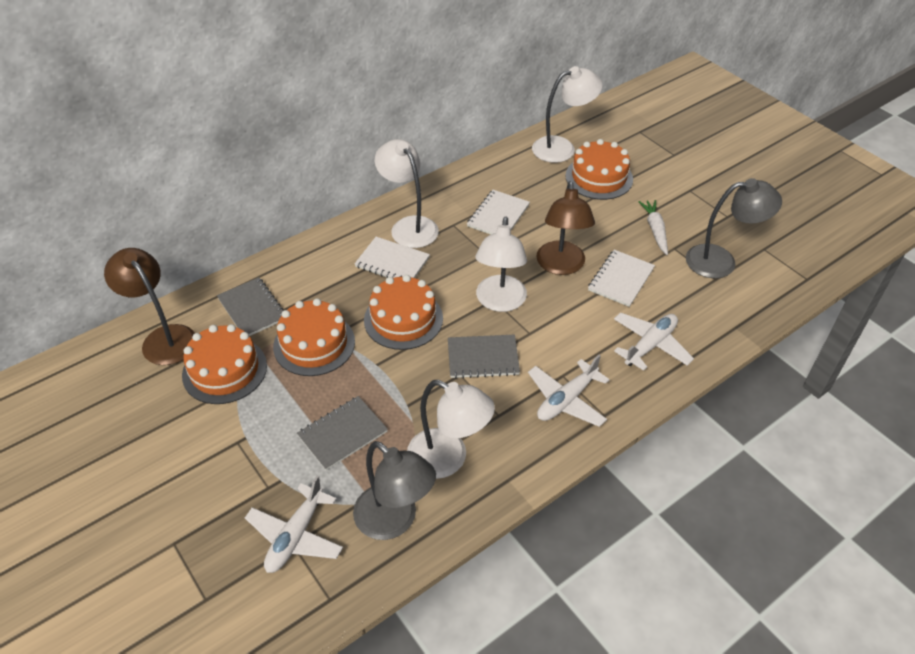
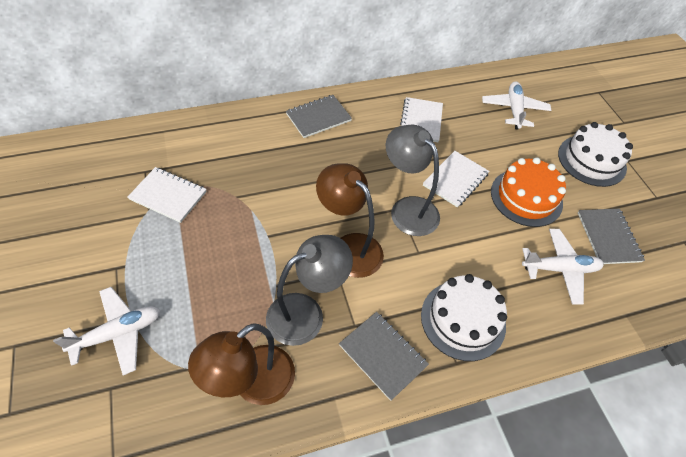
orange cake: [182,324,267,404] [273,298,355,376] [364,275,443,350] [565,139,633,200] = 4 -> [491,157,566,227] = 1
white cake: none = 0 -> [421,274,507,361] [558,122,633,187] = 2
white carrot: [639,200,668,255] = 1 -> none = 0
white lamp: [375,139,439,248] [407,380,495,479] [475,217,527,312] [532,66,603,163] = 4 -> none = 0

